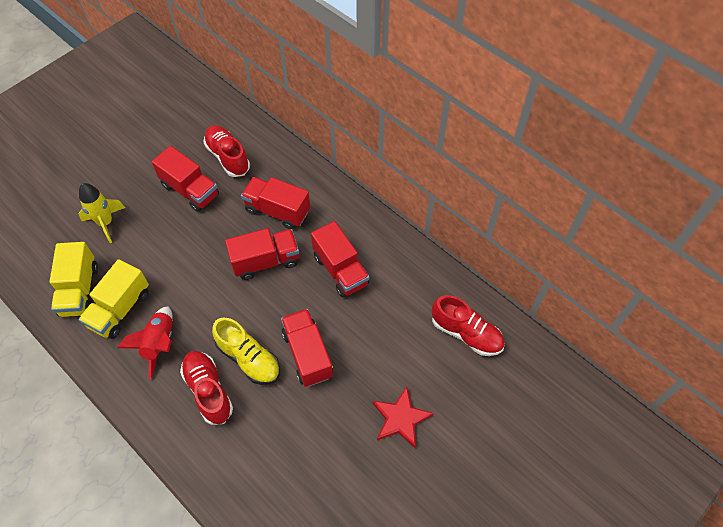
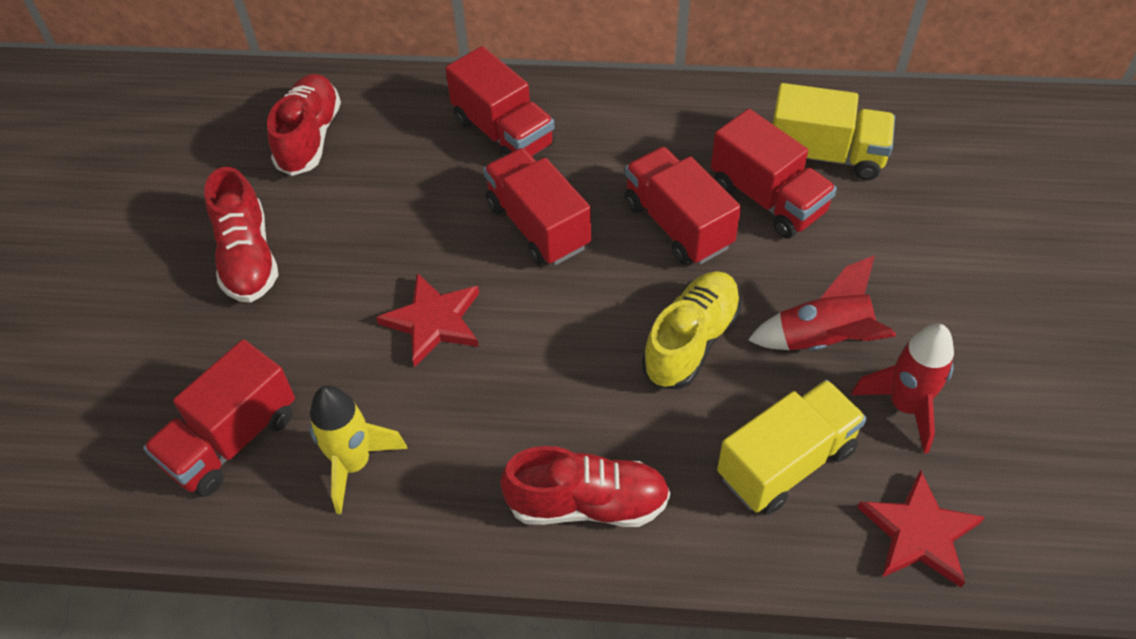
red rocket: [117,306,173,379] = 1 -> [748,255,896,351] [851,324,954,454] = 2
red star: [373,387,434,448] = 1 -> [376,273,479,367] [857,470,985,588] = 2

